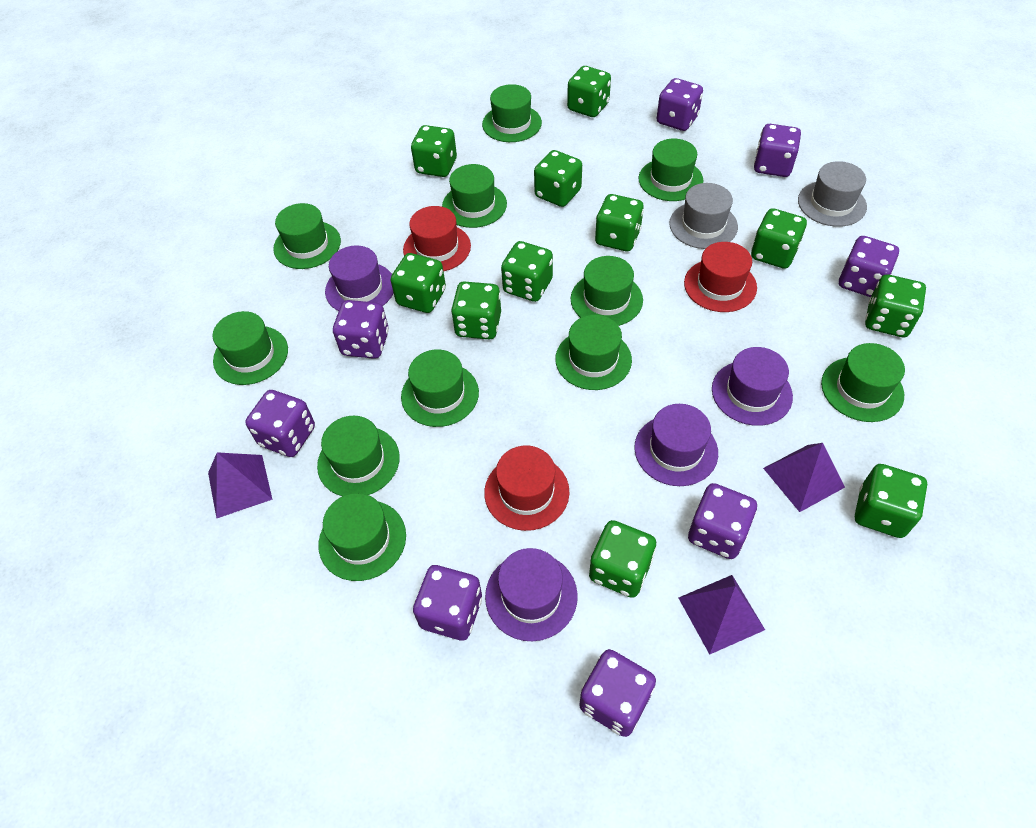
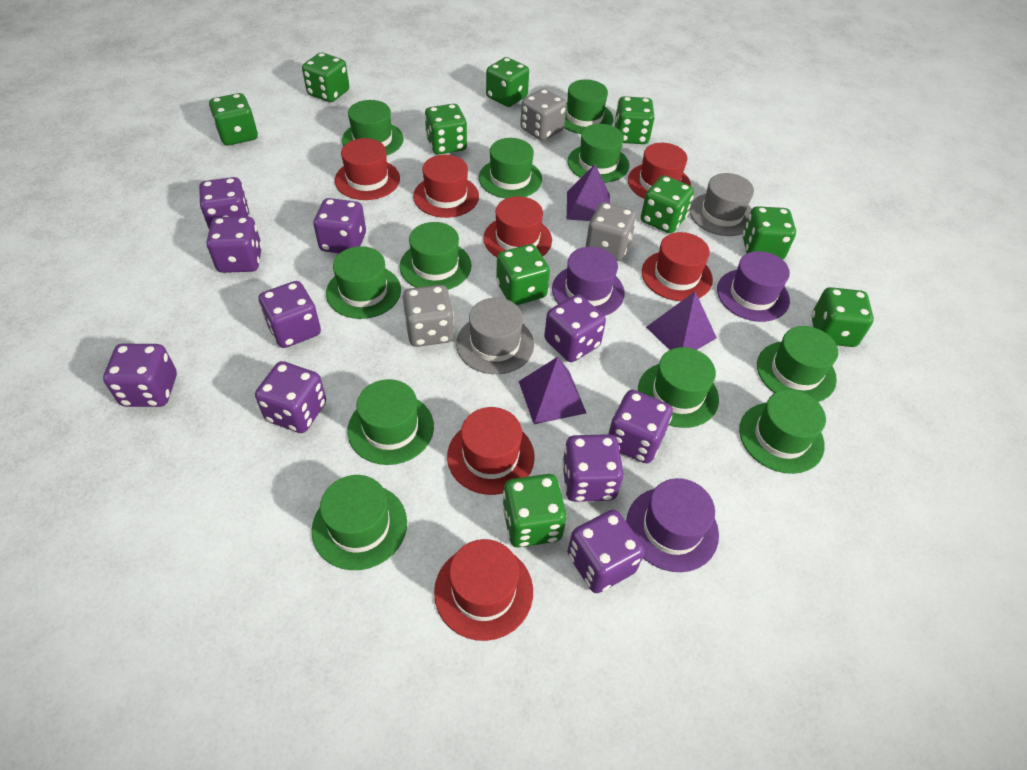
green dice: [391,253,446,313] [411,125,457,177] [451,281,501,340] [501,241,553,302] [534,150,582,207] [567,66,611,117] [589,520,656,598] [595,194,644,251] [751,208,807,269] [855,464,927,538] [865,274,926,337] = 11 -> [209,93,258,145] [302,52,349,102] [425,104,467,155] [486,57,529,107] [496,244,550,305] [502,474,567,548] [614,96,655,144] [641,175,694,233] [743,206,796,260] [812,287,874,347] = 10
grey dice: none = 0 -> [403,285,454,347] [520,89,567,141] [586,202,636,261] = 3
purple dice: [245,390,315,457] [333,300,389,359] [413,565,482,641] [579,649,656,737] [657,78,703,131] [688,483,757,559] [754,124,801,177] [839,236,899,297] = 8 -> [103,343,177,407] [199,177,250,229] [207,216,262,273] [255,361,326,433] [259,281,321,348] [313,198,366,253] [544,294,606,362] [562,434,624,502] [567,509,645,593] [608,390,673,463] = 10
purple hat: [325,245,393,311] [485,548,578,641] [634,404,718,486] [712,347,793,426] = 4 -> [552,247,625,316] [626,478,719,572] [717,251,790,322] = 3
red hat: [403,206,471,271] [484,445,570,531] [684,242,757,312] = 3 -> [335,138,400,200] [413,155,479,218] [434,539,533,641] [447,407,535,495] [483,196,552,257] [628,143,691,199] [642,232,713,301] = 7

